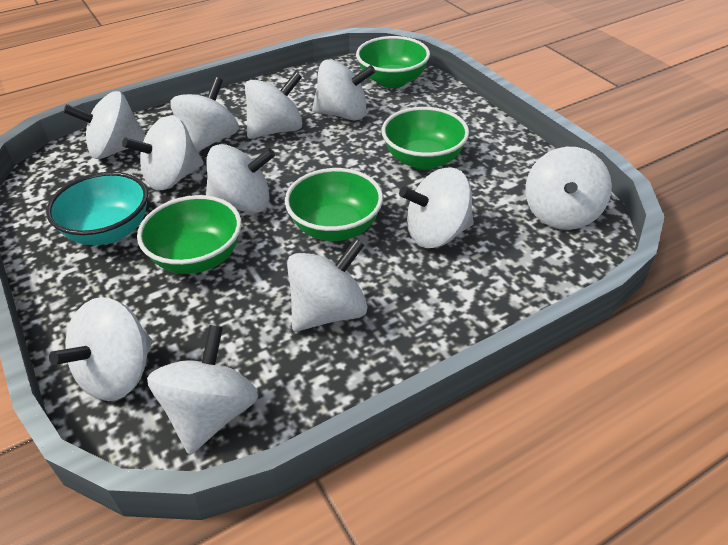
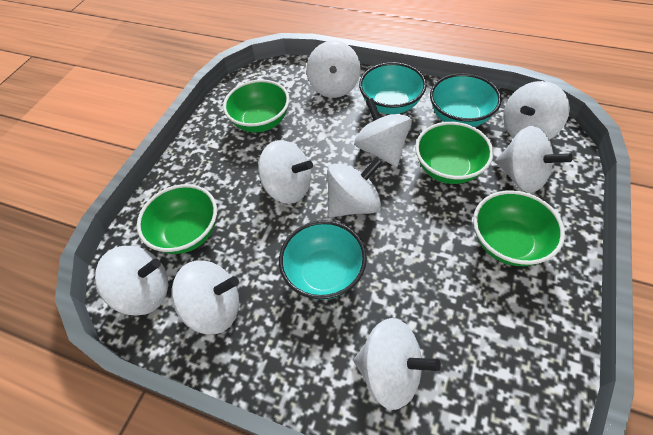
turquoise bowl: [46,172,148,245] = 1 -> [279,220,367,300] [359,62,427,114] [430,73,502,127] = 3
white spinning top: [49,297,153,401] [63,91,146,159] [122,115,204,191] [147,325,258,455] [170,77,239,152] [206,144,275,213] [245,71,302,139] [287,238,367,332] [312,59,375,121] [399,167,474,248] [525,147,612,230] = 11 -> [95,246,168,316] [172,260,239,335] [258,140,313,204] [307,41,361,98] [327,157,382,217] [353,318,441,410] [354,98,412,167] [495,126,572,193] [503,81,570,140] = 9

